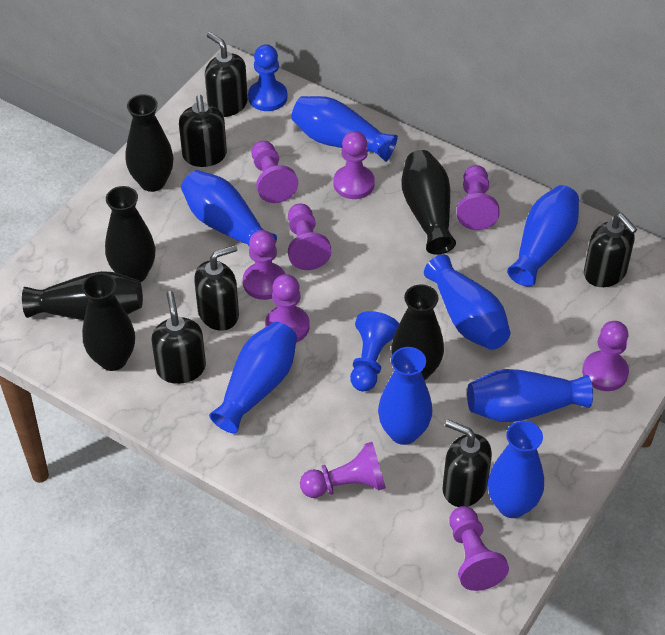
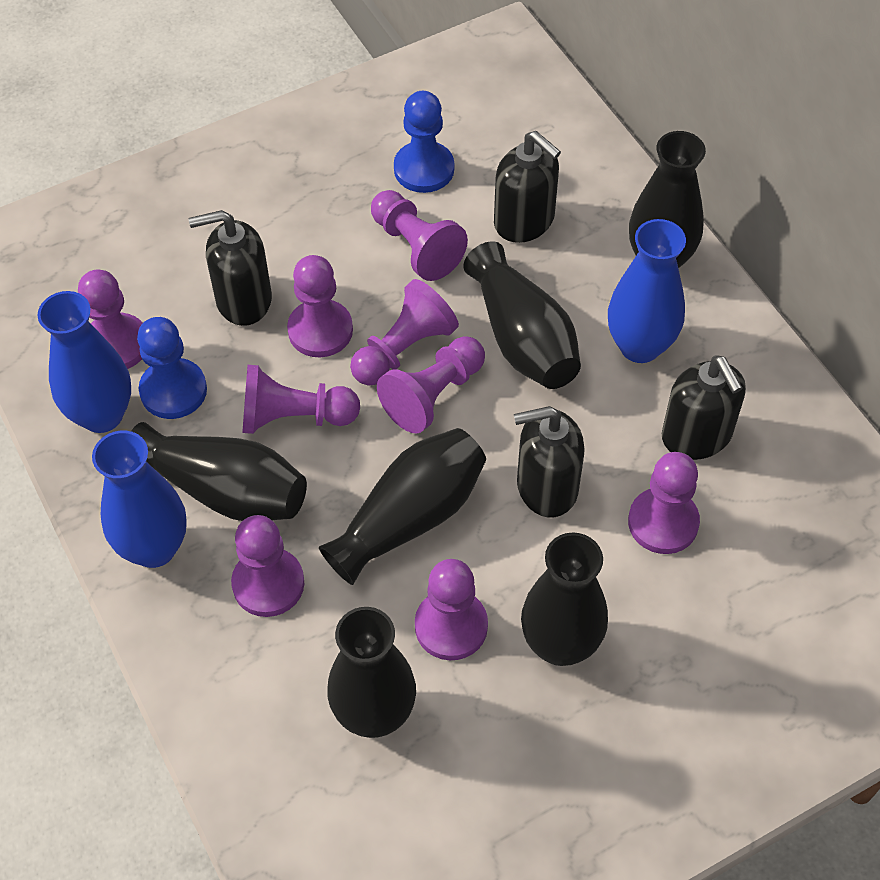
black soap dispenser: [152,291,206,384] [179,95,227,167] [194,245,239,331] [205,32,248,117] [443,420,492,507] [584,213,637,287] = 6 -> [189,210,272,326] [494,131,561,243] [514,406,585,518] [662,355,746,460] = 4
blue vase: [181,170,277,247] [209,322,297,433] [291,96,398,162] [378,347,432,445] [424,255,510,350] [467,369,593,422] [488,421,544,518] [507,185,579,287] = 8 -> [38,291,131,433] [92,430,187,568] [608,219,686,363] = 3

